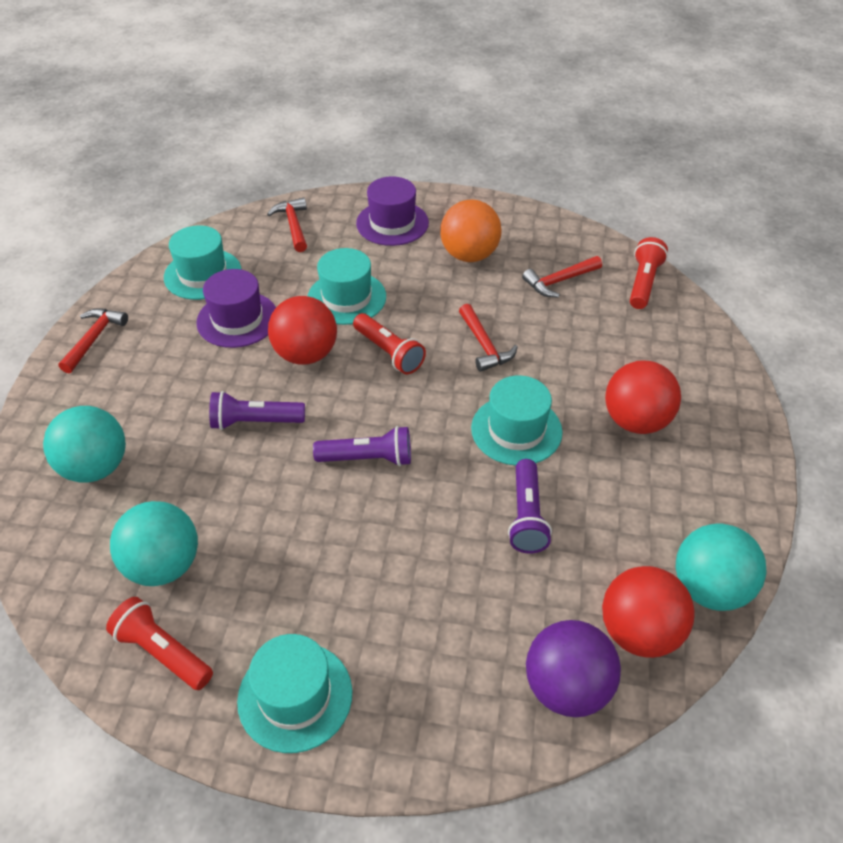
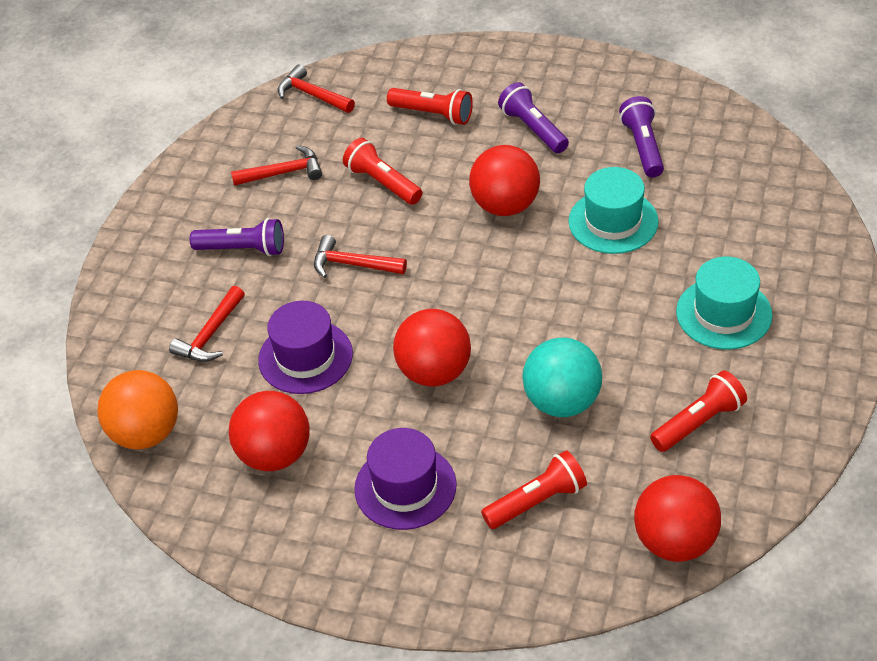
purple ball: [526,620,621,717] = 1 -> none = 0
red ball: [268,296,337,365] [602,566,694,658] [605,360,681,434] = 3 -> [229,391,310,471] [393,309,471,386] [469,145,540,216] [634,475,721,562] = 4
red flashlight: [106,597,213,690] [353,313,426,374] [630,237,668,309] = 3 -> [343,138,422,205] [387,88,473,125] [481,450,587,529] [650,370,747,452] = 4
turquoise ball: [43,406,126,483] [110,501,198,586] [676,524,767,611] = 3 -> [522,338,602,417] = 1
turquoise hat: [164,225,242,300] [237,634,352,753] [307,248,386,325] [471,376,562,466] = 4 -> [568,167,659,254] [676,257,773,349] = 2

